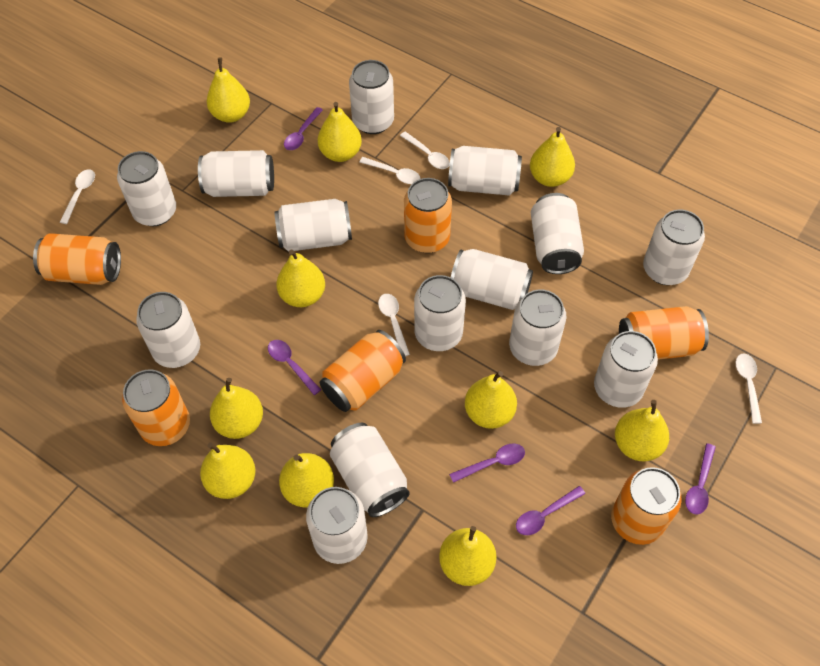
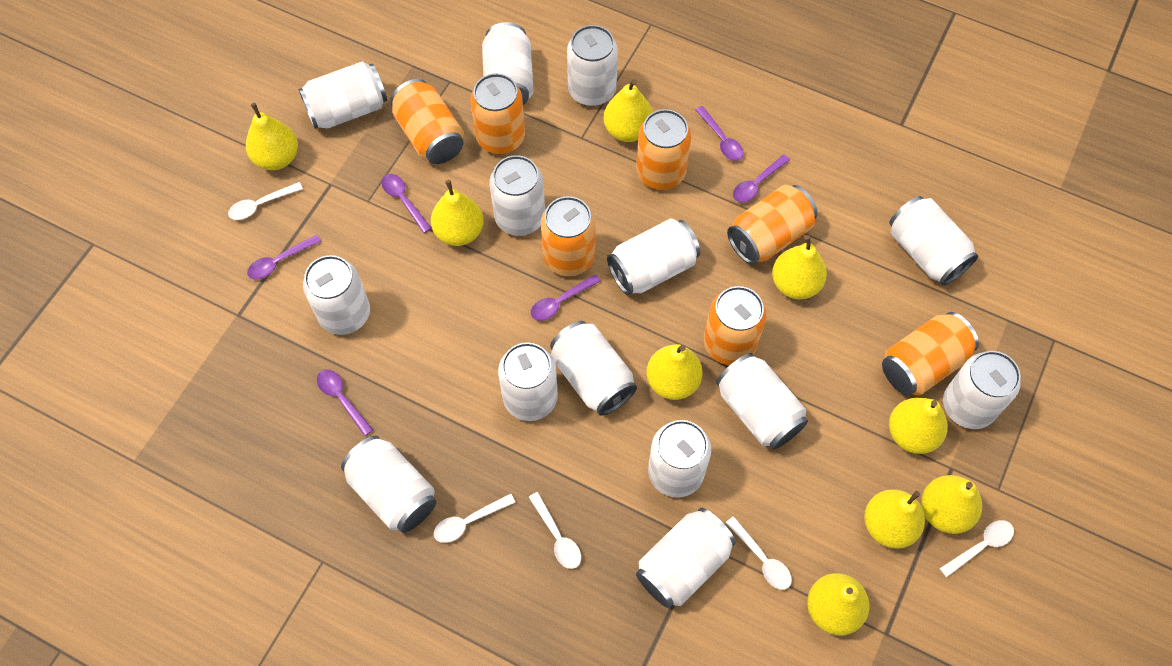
orange can: [33,233,121,285] [122,369,190,446] [320,330,406,412] [404,178,452,253] [611,467,682,545] [619,306,709,360] = 6 -> [390,79,464,164] [470,73,525,154] [541,196,596,276] [636,109,691,190] [704,286,766,365] [727,185,818,265] [882,312,979,395] = 7
purple spoon: [268,340,321,395] [284,107,323,150] [449,444,525,483] [516,486,585,535] [685,443,716,515] = 5 -> [247,235,321,279] [317,369,373,436] [381,174,432,233] [531,274,601,321] [695,106,744,161] [733,154,790,203] = 6
yellow pear: [200,442,256,499] [206,57,250,123] [210,378,263,439] [276,250,325,307] [279,453,334,507] [318,102,362,162] [439,526,496,586] [465,371,517,429] [530,127,575,187] [615,400,669,461] = 10 -> [246,103,298,170] [431,180,484,246] [603,79,653,142] [646,344,703,400] [772,235,827,299] [807,573,869,636] [864,489,925,549] [889,398,948,454] [921,475,982,534] = 9

